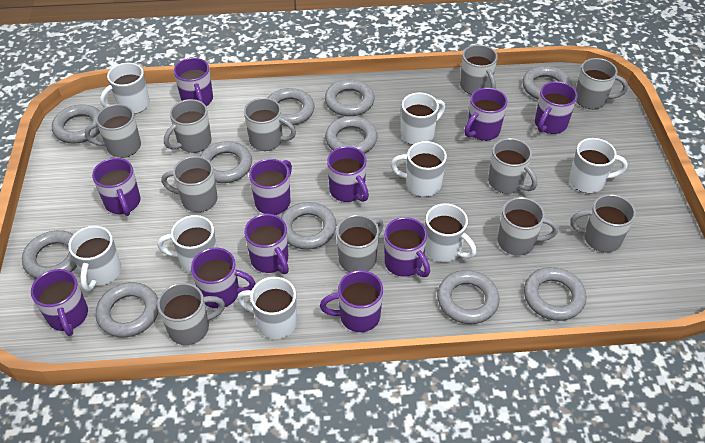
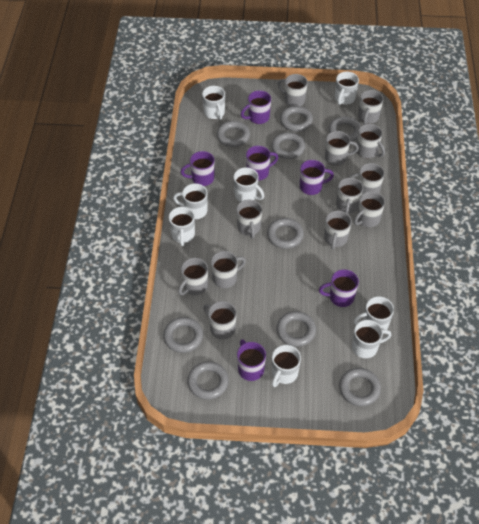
grey mug: [85,104,141,158] [157,283,225,345] [161,156,218,212] [164,99,212,153] [244,98,296,151] [336,215,384,272] [460,44,498,95] [488,138,537,194] [498,197,558,256] [570,194,636,252] [576,58,628,109] = 11 -> [178,258,208,295] [203,301,237,339] [211,251,246,288] [236,200,262,239] [278,74,308,107] [324,211,352,250] [325,131,359,166] [336,178,363,214] [349,163,385,194] [354,191,385,227] [357,124,385,158] [358,90,384,124] = 12
grey ring: [22,230,77,279] [52,104,100,144] [96,282,159,337] [200,141,252,183] [268,88,315,126] [281,202,336,249] [325,79,374,116] [325,116,377,154] [437,270,499,324] [523,66,572,100] [524,267,587,321] = 11 -> [163,317,203,353] [187,361,229,400] [217,121,250,147] [267,218,304,249] [271,132,305,159] [276,311,316,347] [280,106,313,132] [329,117,361,141] [339,368,381,406] = 9
purple mug: [31,269,88,336] [92,158,141,216] [173,58,213,106] [191,248,255,308] [244,214,289,274] [249,159,292,215] [320,270,383,332] [327,146,369,202] [384,217,430,277] [464,88,508,141] [535,81,578,134] = 11 -> [181,151,215,186] [237,339,266,381] [241,90,271,124] [246,146,278,180] [300,160,334,195] [319,269,359,307] = 6

